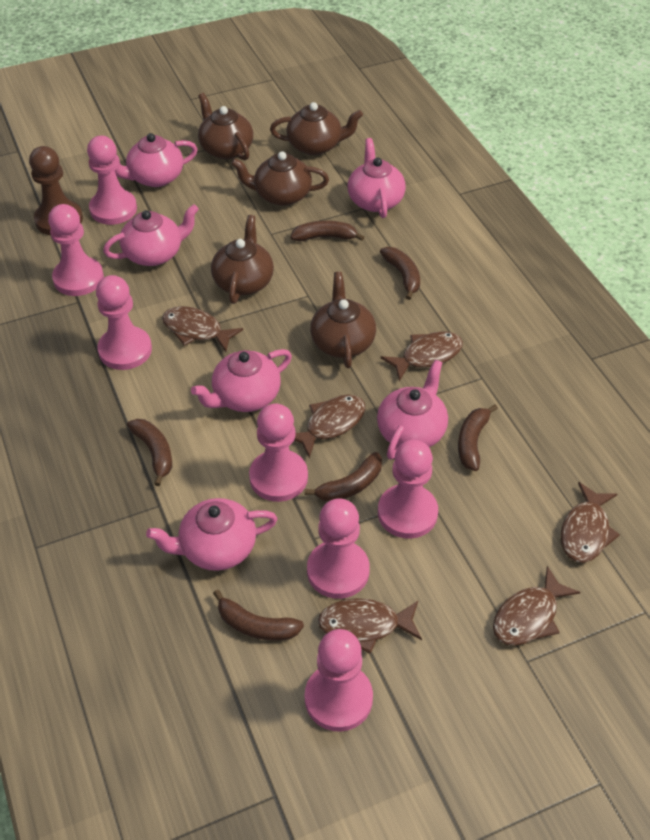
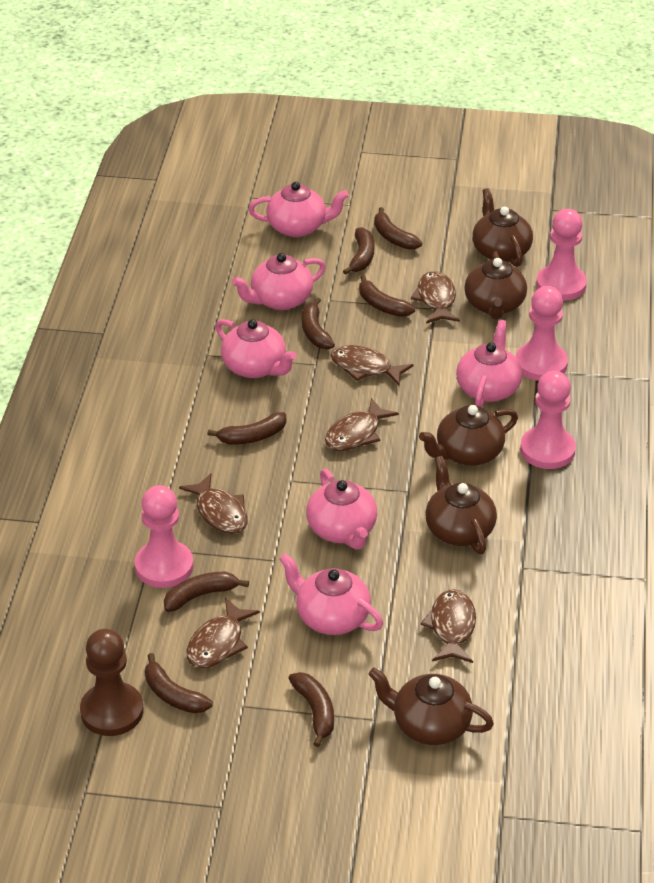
brown banana: [127,419,172,486] [213,589,304,641] [291,221,364,241] [305,452,382,501] [380,247,420,300] [458,405,498,471] = 6 -> [145,653,213,713] [164,572,249,612] [207,412,287,444] [288,672,334,747] [302,297,335,350] [343,227,375,275] [359,275,415,317] [374,207,422,250] = 8
pink pawn: [48,204,104,296] [87,136,137,225] [96,275,152,370] [249,403,308,502] [305,629,373,732] [307,499,370,599] [378,440,438,539] = 7 -> [135,485,194,588] [516,286,568,381] [520,371,576,469] [536,209,587,301] = 4

